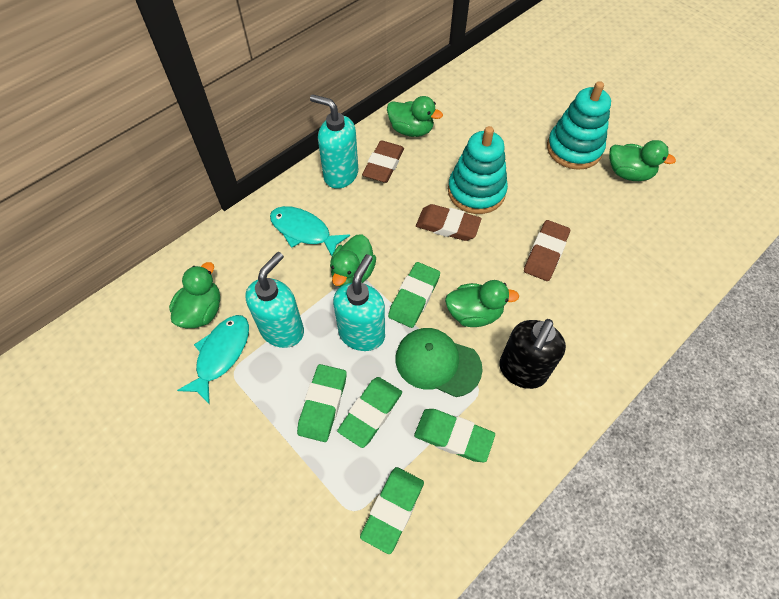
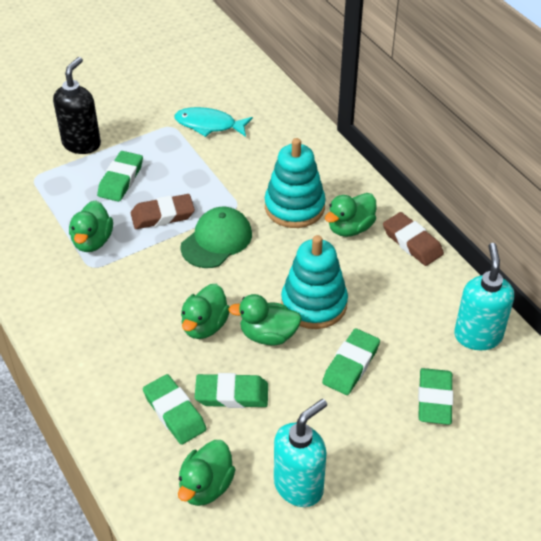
brown eraser: [362,141,404,183] [416,204,482,241] [524,220,570,281] = 3 -> [131,194,195,229] [383,212,444,266] = 2
turquoise fish: [177,315,249,405] [270,206,350,256] = 2 -> [175,107,253,137] = 1
turquoise soap dispenser: [246,252,304,348] [310,94,358,189] [333,254,385,351] = 3 -> [274,399,327,507] [454,243,514,350] = 2

